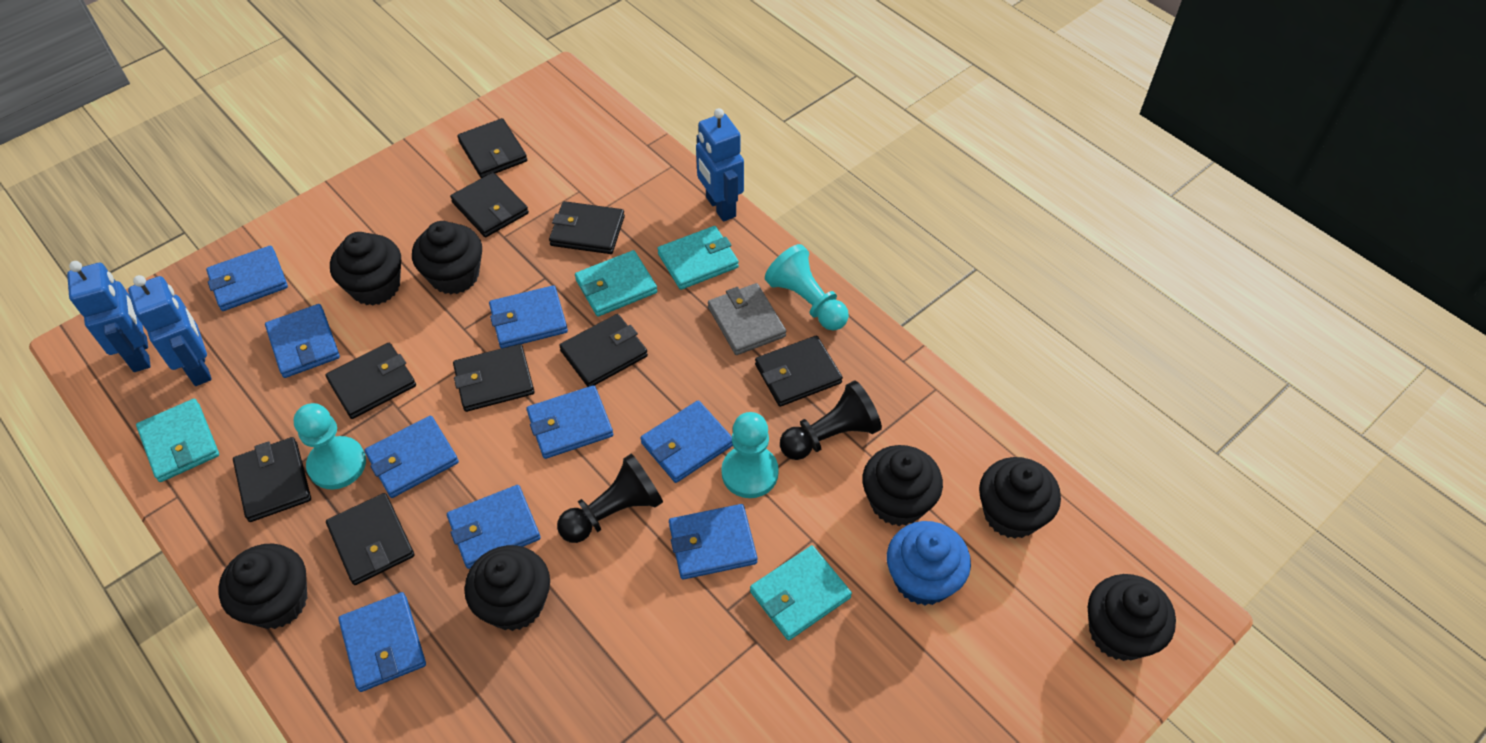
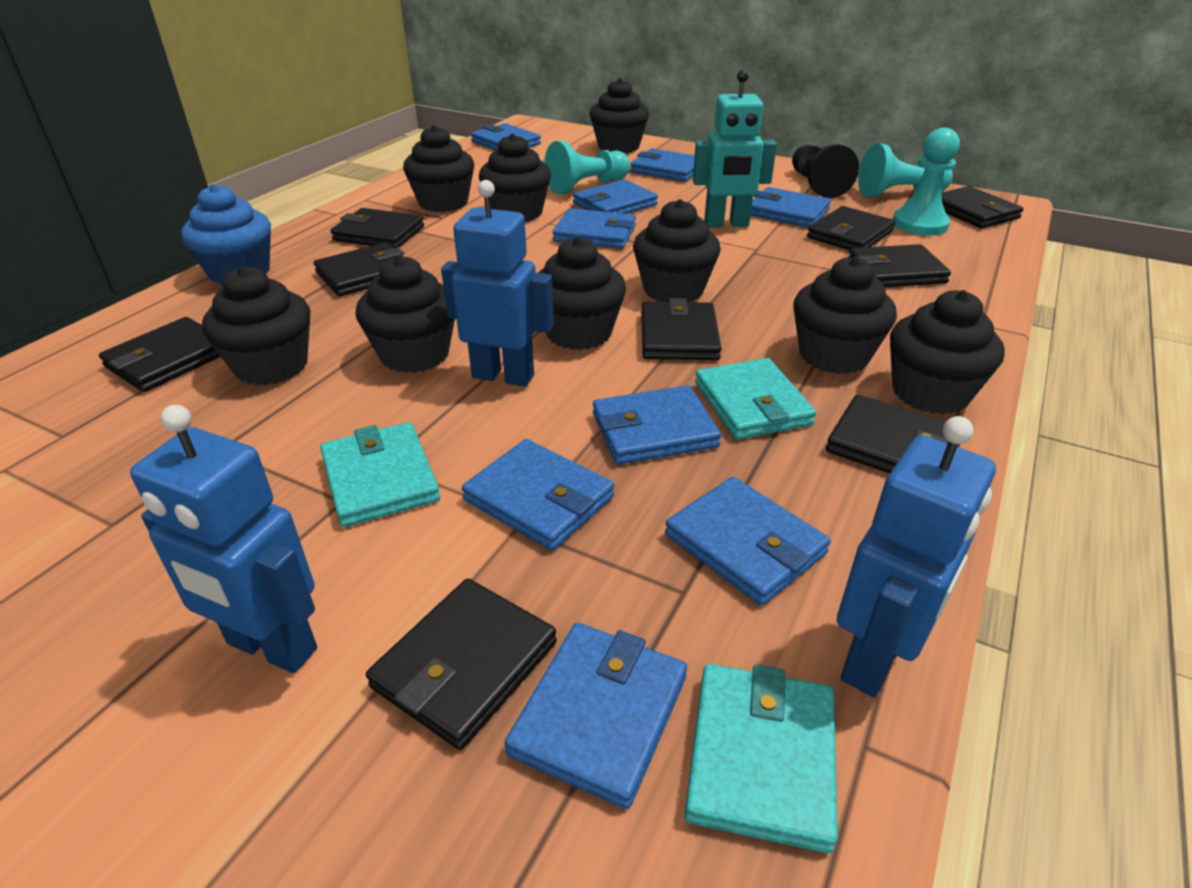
black cupcake: [218,543,307,629] [330,232,401,306] [412,221,482,294] [464,545,550,631] [862,445,943,526] [979,457,1061,539] [1088,574,1176,661] = 7 -> [202,266,311,385] [355,256,455,373] [403,125,474,212] [479,133,551,222] [538,237,626,350] [590,78,649,153] [633,199,721,302] [793,256,897,374] [890,290,1005,415] = 9
black pawn: [557,454,663,543] [780,380,882,460] = 2 -> [792,144,859,198] = 1
grey wallet: [708,283,786,355] = 1 -> none = 0
turquoise robot: none = 0 -> [693,70,777,228] = 1
turquoise wallet: [136,399,219,482] [575,250,657,316] [657,226,739,290] [750,545,852,641] = 4 -> [320,422,440,527] [684,664,838,853] [695,358,816,439] = 3

